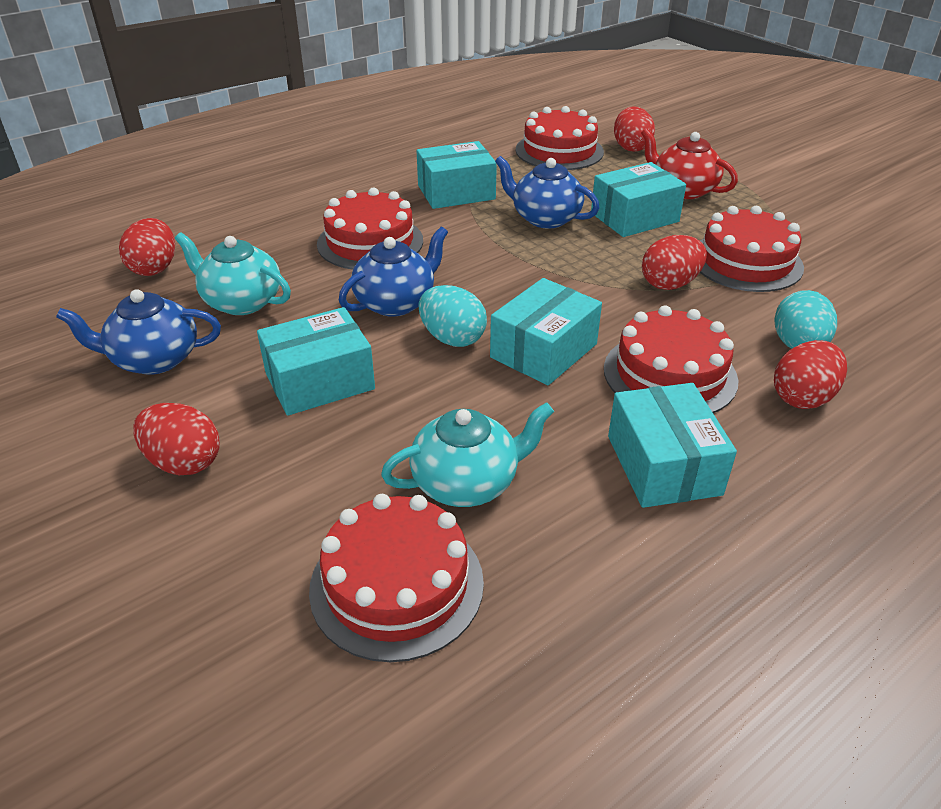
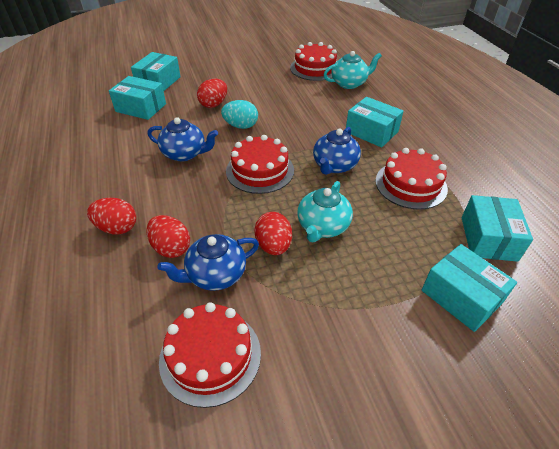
red cake: [309,494,484,662] [317,187,423,270] [516,106,604,170] [604,305,739,413] [700,206,804,292] = 5 -> [159,302,261,408] [226,135,294,194] [290,42,337,81] [375,148,448,210] = 4
red egg: [119,218,175,276] [133,403,220,475] [614,106,655,152] [642,235,707,290] [774,340,847,409] = 5 -> [87,198,136,235] [146,215,190,258] [197,78,227,108] [254,212,292,255] = 4
red teapot: [641,128,738,199] = 1 -> none = 0
turquoise egg: [418,285,487,347] [774,290,837,349] = 2 -> [221,100,258,129] = 1

